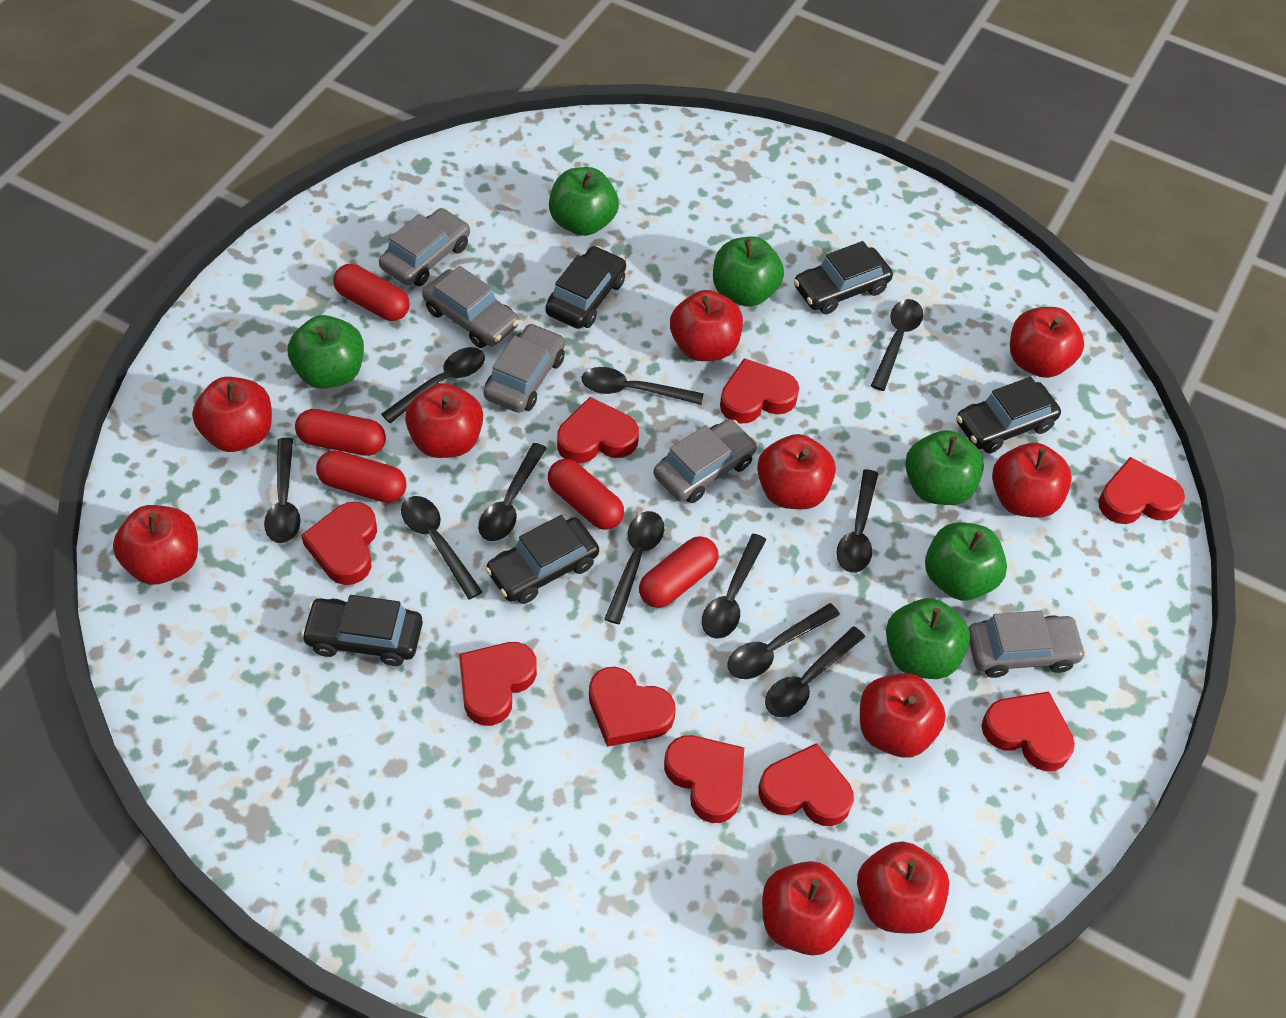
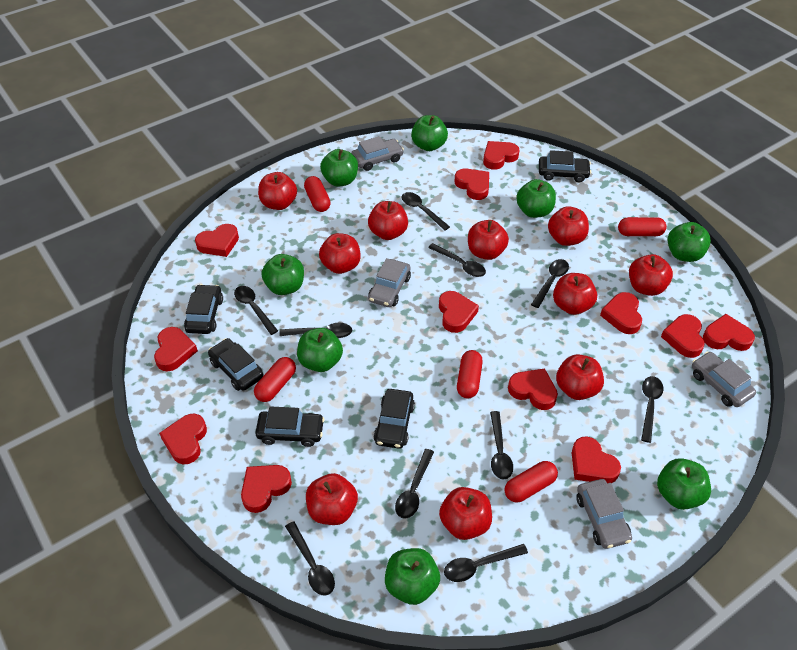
black spoon: [264,438,301,543] [381,347,485,423] [401,496,482,600] [478,443,547,541] [582,367,703,405] [604,511,664,624] [702,534,766,639] [727,603,840,679] [765,626,865,717] [836,469,878,573] [871,299,923,391] = 11 -> [234,286,278,335] [279,323,352,338] [285,521,335,596] [395,449,434,519] [402,192,450,231] [428,243,486,277] [444,544,528,582] [490,411,513,480] [531,259,569,308] [641,376,663,443] = 10
green apple: [288,315,364,389] [549,167,619,236] [713,237,784,307] [886,598,970,679] [905,430,984,505] [925,522,1007,600] = 6 -> [261,254,304,295] [297,328,343,372] [320,149,358,187] [385,548,440,605] [411,115,448,151] [516,179,556,218] [657,458,711,510] [668,222,711,262] = 8
grey car: [379,208,470,286] [422,266,519,348] [484,323,565,413] [654,419,757,503] [969,611,1086,678] = 5 -> [351,136,404,171] [368,258,411,307] [576,479,632,549] [692,351,756,407] = 4
red heart: [301,502,377,585] [459,642,537,726] [557,397,639,463] [589,667,676,747] [664,735,744,823] [720,358,799,424] [758,743,854,826] [982,692,1075,771] [1098,457,1185,524] = 9 -> [154,327,198,371] [159,414,207,464] [195,224,239,257] [241,465,292,513] [439,291,479,333] [455,168,489,200] [483,141,520,170] [508,368,558,410] [572,436,621,483] [600,292,642,334] [661,314,705,358] [703,314,755,351] = 12

